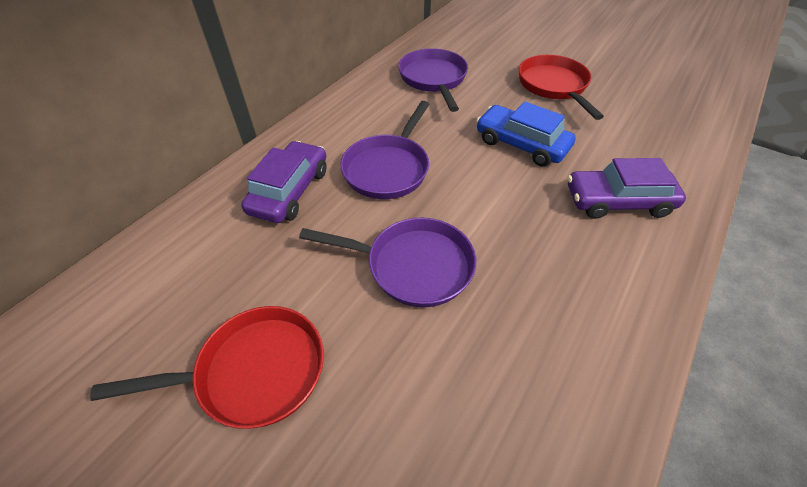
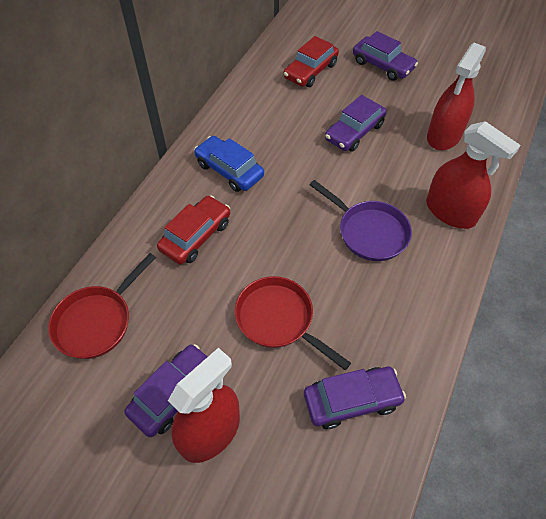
purple car: [241,141,327,223] [568,158,686,219] = 2 -> [124,344,207,437] [304,367,406,429] [325,95,387,152] [353,31,418,81] = 4
purple pan: [299,218,476,307] [340,101,429,199] [398,48,468,112] = 3 -> [310,180,412,261] = 1
red car: none = 0 -> [157,195,230,264] [284,36,339,87] = 2
red spray bottle: none = 0 -> [168,348,240,463] [426,121,520,229] [427,43,486,150] = 3

